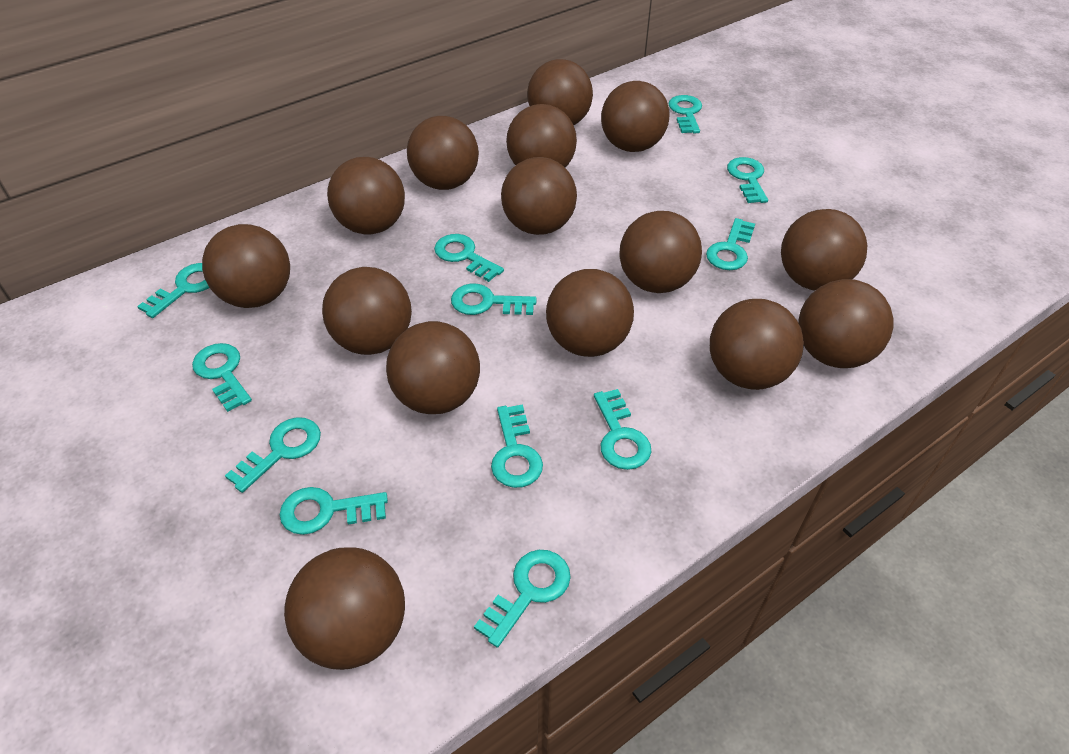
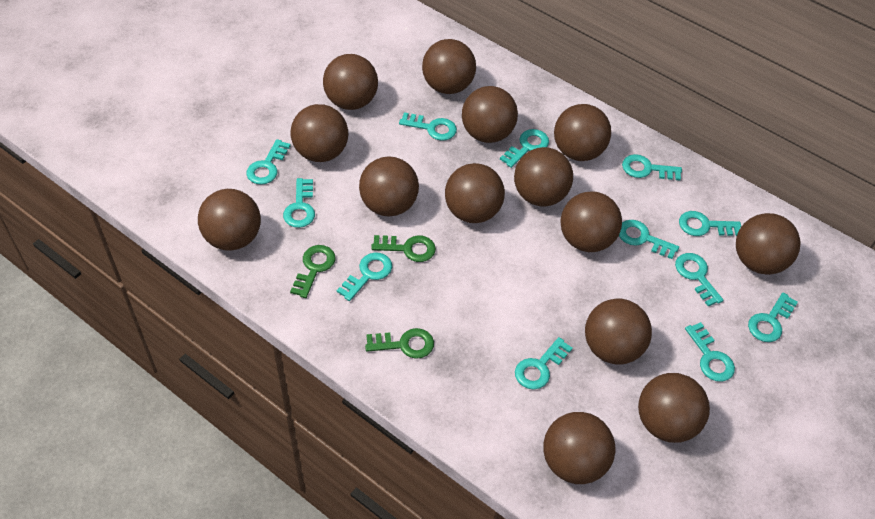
brown ball: [202,224,290,308] [284,547,405,670] [322,267,412,355] [327,157,405,234] [386,321,480,414] [407,116,479,190] [501,157,577,235] [506,104,577,167] [527,59,593,125] [546,269,634,357] [601,81,670,152] [619,211,702,293] [710,299,804,390] [781,209,867,290] [798,279,893,368] = 15 -> [198,189,261,251] [290,104,348,162] [323,54,378,110] [359,156,419,216] [422,39,476,94] [445,163,505,223] [462,86,518,143] [514,147,573,207] [543,412,615,484] [554,104,611,161] [560,191,622,252] [585,299,652,365] [638,373,710,443] [736,213,801,275] = 14
green key: none = 0 -> [290,245,336,298] [365,328,434,359] [371,235,436,262] = 3

